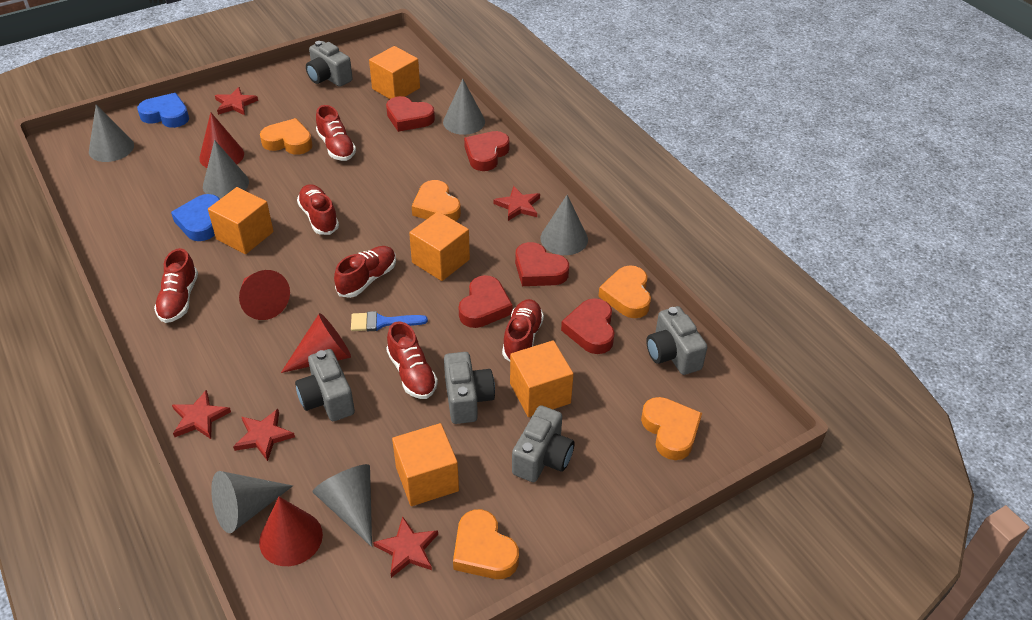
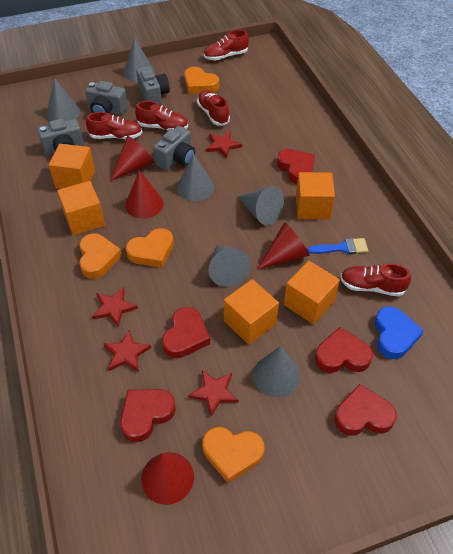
blue heart: [137,93,189,128] [171,194,220,241] = 2 -> [375,306,424,359] = 1
grey camera: [295,349,355,421] [306,41,353,87] [444,352,495,424] [512,405,574,482] [646,306,707,375] = 5 -> [37,119,84,155] [85,81,128,115] [136,66,170,105] [153,126,195,170] = 4
orange heart: [260,118,313,155] [412,180,461,221] [453,509,519,579] [598,266,651,318] [641,397,702,460] = 5 -> [79,233,122,279] [126,228,174,268] [184,67,219,94] [202,427,265,483] = 4
red shoe: [154,248,198,323] [297,184,339,235] [316,105,356,161] [334,246,396,298] [386,321,438,399] [502,299,544,361] = 6 -> [86,112,143,139] [135,101,188,131] [197,90,230,125] [204,30,249,60] [340,263,411,297] = 5
red star: [172,390,231,439] [215,87,258,115] [233,409,295,461] [373,516,438,578] [494,186,540,221] = 5 -> [92,287,138,327] [103,330,151,372] [188,370,238,417] [206,131,242,158] = 4

